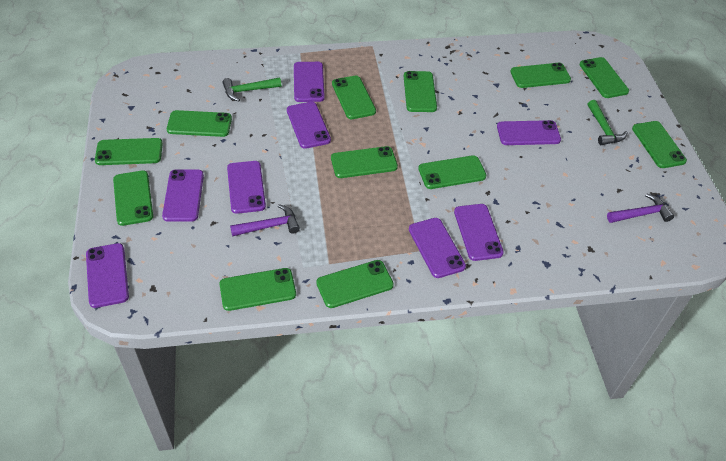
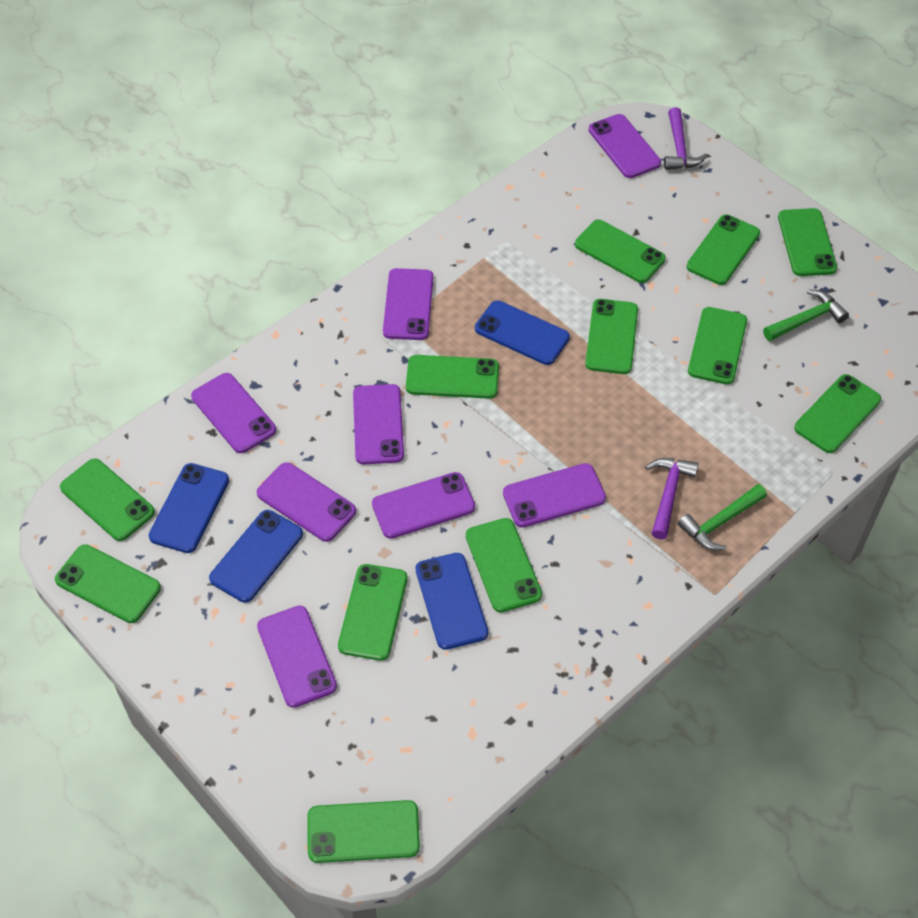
blue phone: none = 0 -> [149,463,229,553] [209,510,303,603] [416,553,488,650] [475,300,570,365] = 4

